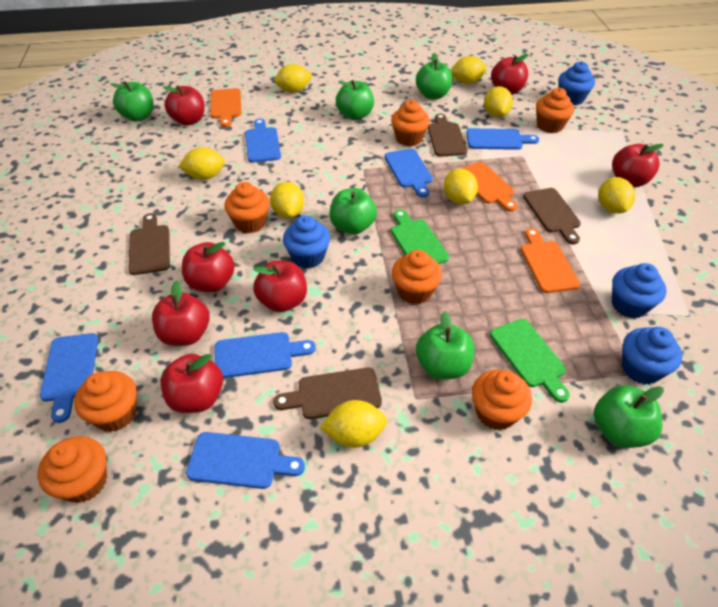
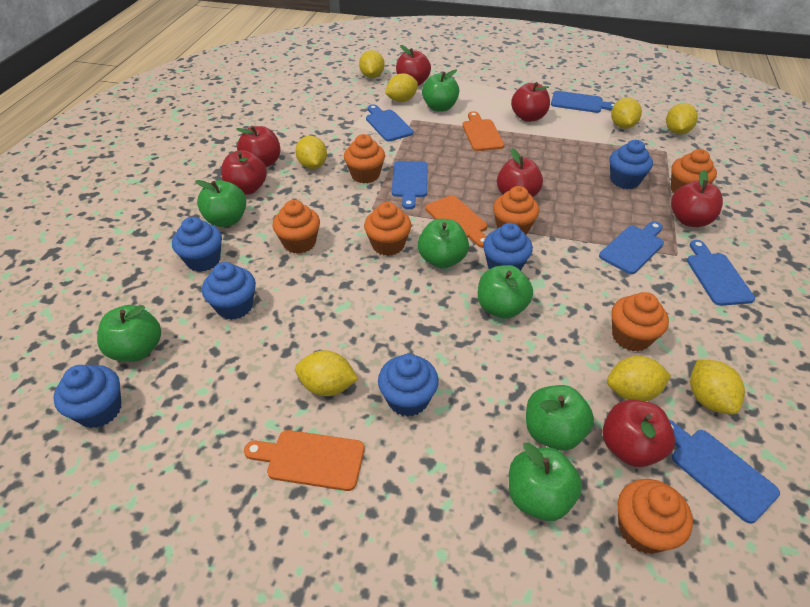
blue cupcake: [283,215,330,268] [558,61,595,105] [612,263,666,318] [622,327,682,385] = 4 -> [53,365,121,428] [172,217,222,272] [202,262,256,320] [378,354,439,417] [483,223,533,270] [609,140,653,189] = 6
brown cutting board: [128,213,170,275] [273,368,382,419] [428,114,467,157] [523,188,581,244] = 4 -> none = 0
green apple: [110,81,154,121] [329,188,377,235] [336,80,374,120] [416,53,453,99] [416,311,474,380] [594,385,664,448] = 6 -> [97,305,161,362] [195,180,246,227] [418,219,469,268] [422,69,459,112] [478,265,533,319] [509,442,582,521] [526,385,594,451] = 7
green cutting board: [391,210,449,264] [490,319,570,403] = 2 -> none = 0

